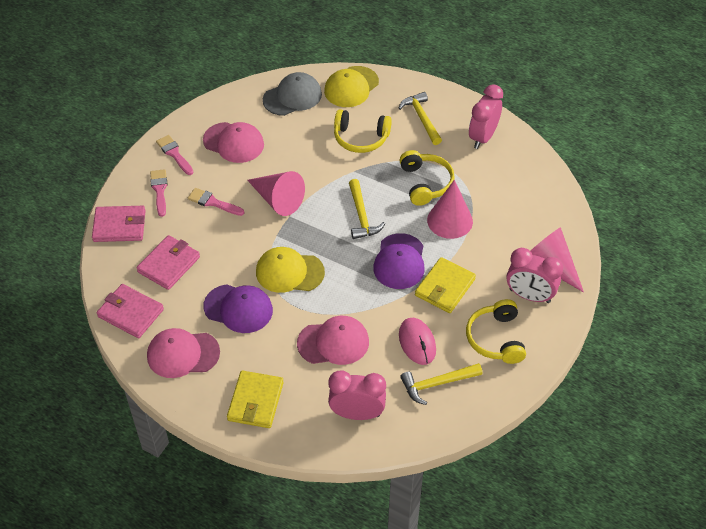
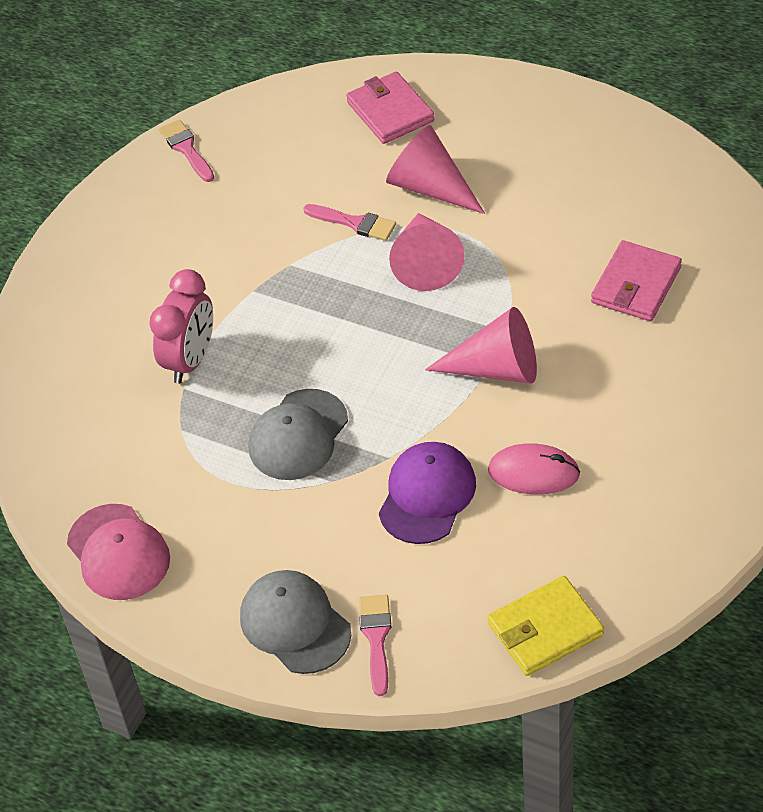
grey cap: [263,72,322,116] = 1 -> [240,570,351,674] [249,389,348,480] = 2
pink cap: [147,328,220,378] [203,122,264,163] [297,316,369,365] = 3 -> [67,504,170,600] = 1
pink clock: [328,370,386,420] [469,84,503,149] [507,248,563,303] = 3 -> [149,269,213,384] = 1
pink wallet: [92,206,146,242] [97,284,164,338] [137,235,200,290] = 3 -> [346,71,434,144] [591,240,682,321] = 2
purple cap: [203,284,273,333] [373,233,425,289] = 2 -> [379,442,476,544] = 1
yellow cap: [256,247,325,293] [324,66,379,107] = 2 -> none = 0
yellow hammer: [349,179,385,239] [398,92,442,145] [400,363,482,405] = 3 -> none = 0
yellow headphones: [334,109,392,153] [400,150,455,206] [466,299,526,364] = 3 -> none = 0
yellow wallet: [227,370,284,428] [415,257,476,313] = 2 -> [488,576,604,676] = 1

